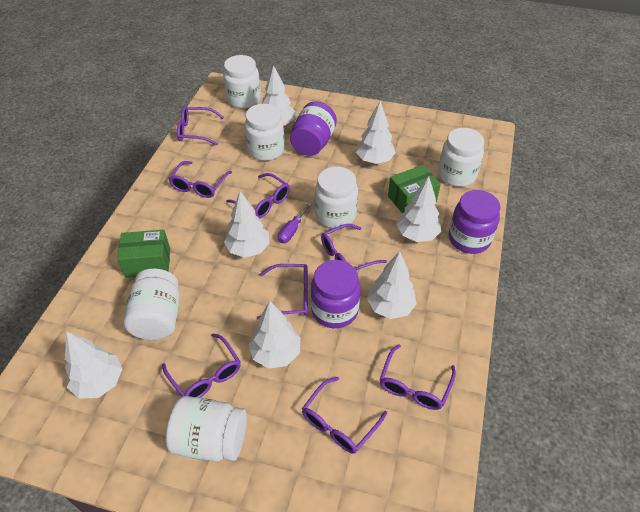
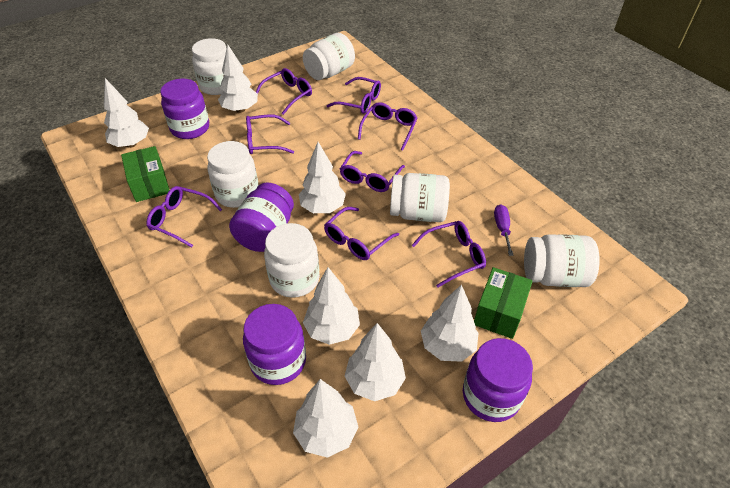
purple jar: [290,102,337,156] [311,260,361,328] [449,190,501,254] = 3 -> [160,79,209,139] [229,183,294,252] [243,304,306,385] [463,338,533,422] = 4

